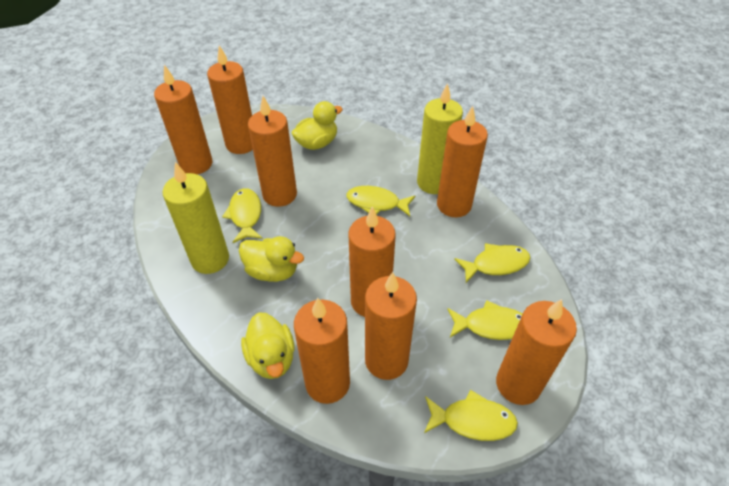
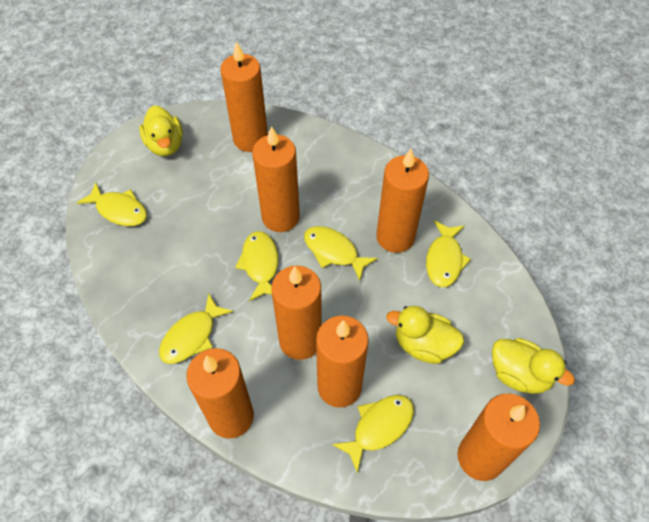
orange candle: [154,65,212,174] [207,45,253,154] [248,96,297,207] [294,297,350,404] [348,206,396,317] [365,272,417,380] [437,106,488,217] [496,299,577,405] = 8 -> [187,348,254,439] [220,41,268,152] [252,126,300,232] [271,266,322,360] [316,316,369,408] [376,149,429,253] [457,394,540,481] = 7
yellow candle: [163,162,229,274] [417,83,463,194] = 2 -> none = 0
yellow fish: [222,188,263,243] [346,186,415,216] [424,390,518,441] [447,300,522,340] [454,243,531,283] = 5 -> [77,182,147,226] [159,293,233,364] [235,231,278,301] [304,226,378,281] [332,395,414,473] [426,220,471,287] = 6

